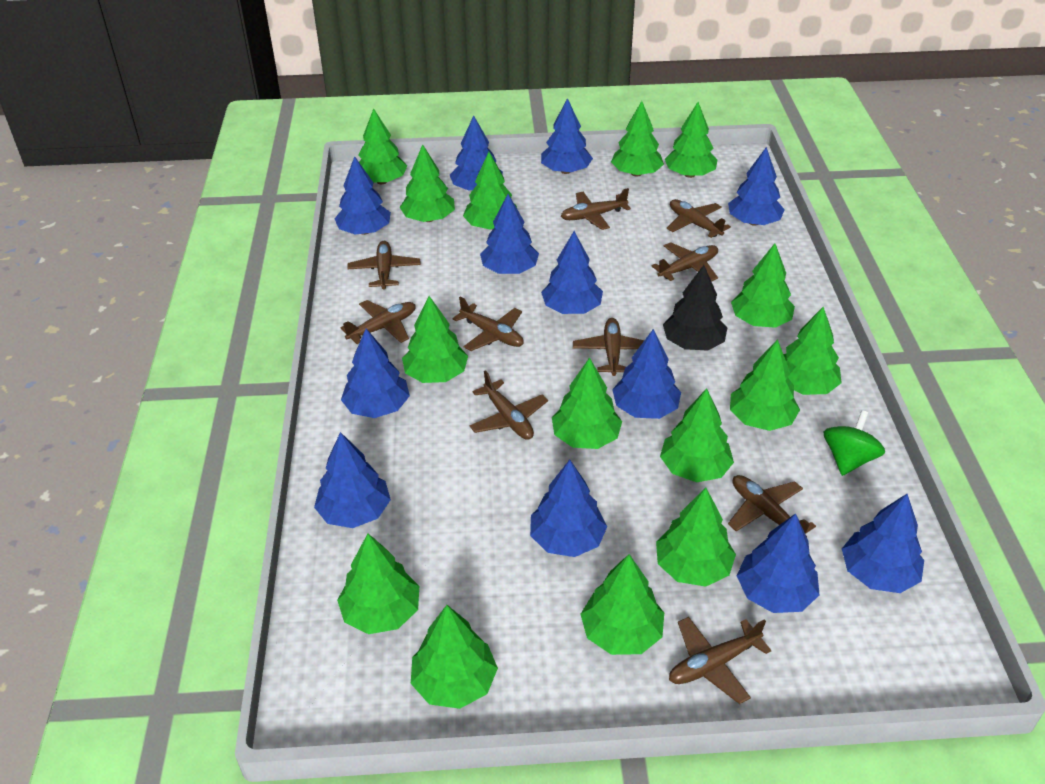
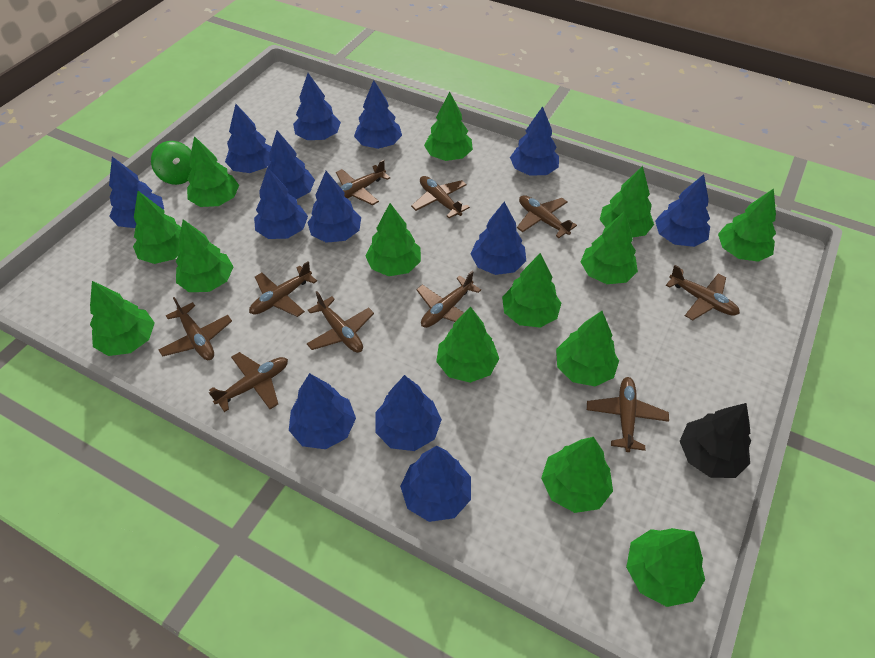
blue tree: [314,432,391,528] [334,156,391,235] [341,328,410,418] [450,115,503,191] [480,194,539,274] [530,460,607,557] [541,98,593,174] [541,231,603,314] [612,329,681,419] [728,147,785,226] [737,513,819,613] [842,494,924,593] = 12 -> [109,157,164,228] [225,104,272,173] [254,167,308,239] [268,131,315,199] [289,373,356,449] [293,73,341,140] [307,171,361,243] [354,80,402,149] [375,375,442,451] [400,446,471,522] [471,202,526,275] [510,106,559,176] [655,174,710,247] = 13
green tree: [337,534,419,634] [358,108,407,184] [399,144,455,222] [402,296,468,383] [411,605,498,709] [463,152,517,230] [552,357,622,449] [581,554,664,655] [611,101,664,177] [656,488,736,587] [660,388,734,482] [665,102,717,178] [730,339,800,431] [731,243,795,328] [783,307,842,395] = 15 -> [90,281,155,356] [133,191,181,264] [176,219,234,292] [187,136,239,207] [365,203,421,276] [424,92,473,161] [436,306,499,383] [502,253,561,328] [541,437,613,513] [556,311,619,386] [581,211,638,284] [600,166,654,238] [626,528,705,607] [718,188,776,262] = 14

